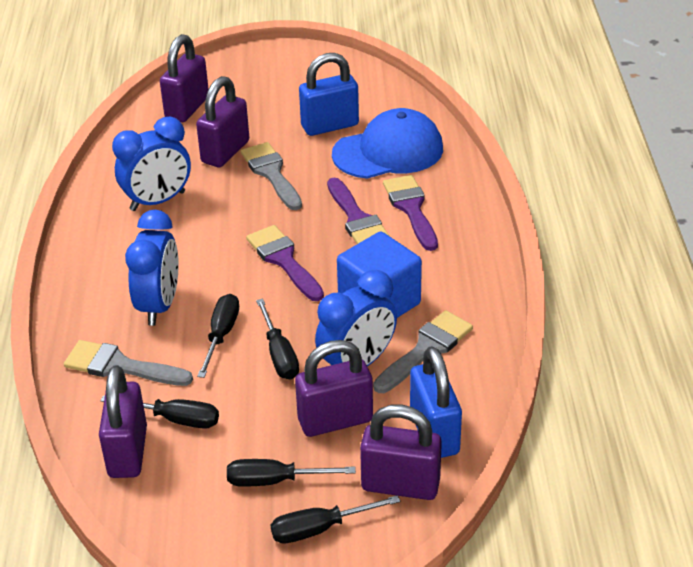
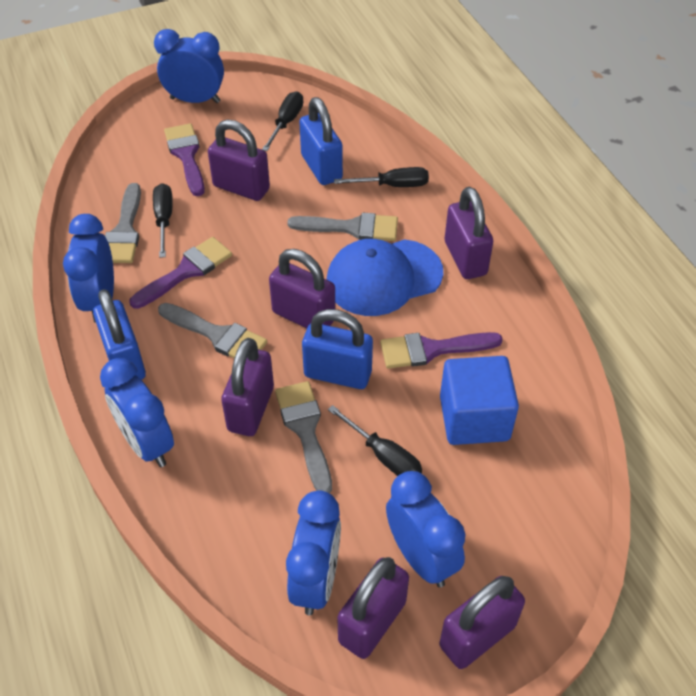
black screwdriver: [101,395,219,429] [197,294,239,378] [227,459,356,487] [256,299,299,380] [271,495,400,543] = 5 -> [153,183,173,258] [262,91,303,151] [328,405,422,476] [334,167,429,187] = 4
blue clock: [112,117,191,211] [125,210,179,326] [315,270,397,366] = 3 -> [63,214,114,323] [100,358,174,467] [154,29,224,103] [286,490,341,615] [386,471,465,587] = 5
blue padlock: [299,53,359,136] [410,346,462,458] = 2 -> [93,289,146,380] [299,97,343,185] [302,309,373,389] = 3
grey brush: [64,340,193,386] [241,142,302,210] [373,310,473,393] = 3 -> [105,183,141,263] [158,303,267,358] [275,381,332,493] [287,213,398,241] = 4
purple padlock: [99,365,147,478] [160,34,209,122] [196,76,249,167] [295,340,373,437] [360,405,442,500] = 5 -> [208,120,270,201] [221,338,274,436] [269,249,335,328] [337,557,409,659] [439,576,525,669] [445,187,493,279] = 6

